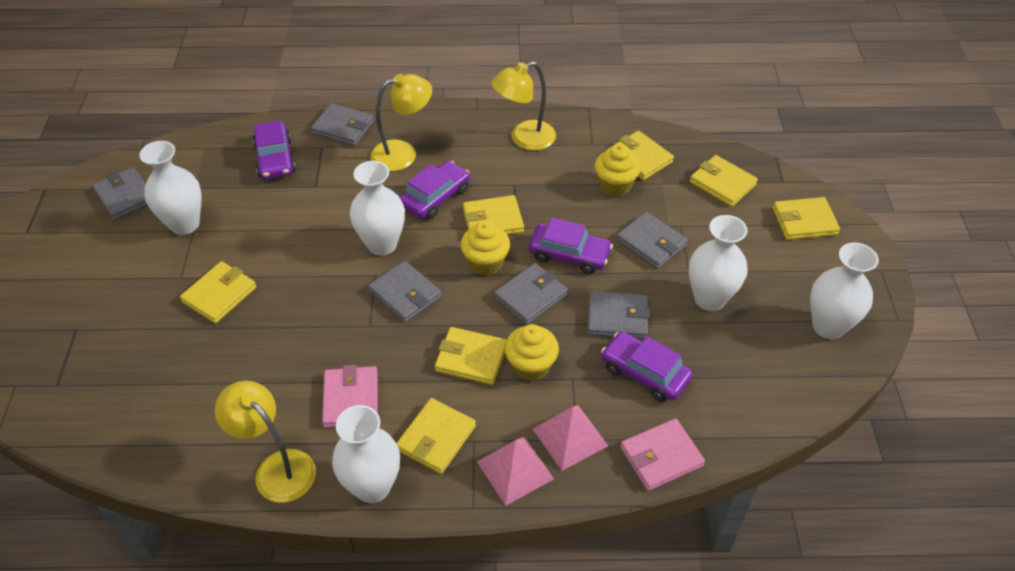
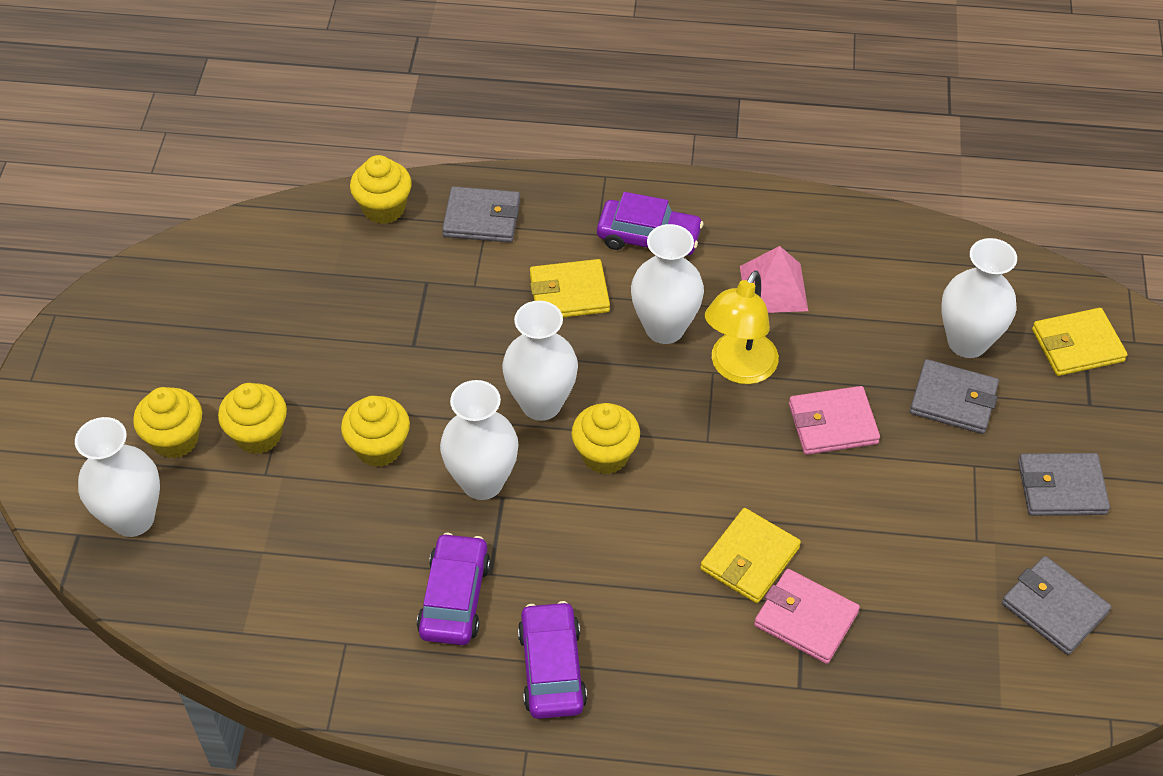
grey wallet: [92,167,148,220] [311,103,374,146] [368,261,442,323] [494,263,568,325] [587,291,650,339] [616,212,688,269] = 6 -> [442,186,520,243] [910,359,999,434] [1002,556,1111,655] [1018,453,1110,516] = 4
pink pyramid: [477,437,554,506] [533,405,608,471] = 2 -> [740,246,808,313] = 1
purple car: [253,120,296,179] [400,161,470,219] [529,218,613,274] [601,331,693,402] = 4 -> [417,533,491,645] [518,601,587,719] [597,192,703,255] = 3
yellow cupcake: [461,221,510,276] [504,324,559,382] [595,144,641,197] = 3 -> [133,387,202,458] [218,383,287,454] [341,396,410,467] [350,155,412,224] [572,403,640,474] = 5
yellow lamp: [215,381,316,503] [370,74,432,171] [491,61,556,151] = 3 -> [704,270,779,384] = 1
yellow wallet: [180,261,257,323] [397,398,476,474] [435,327,507,385] [463,195,524,235] [610,131,674,180] [690,155,758,207] [773,197,840,240] = 7 -> [530,259,610,318] [700,508,801,603] [1032,308,1127,376] = 3

